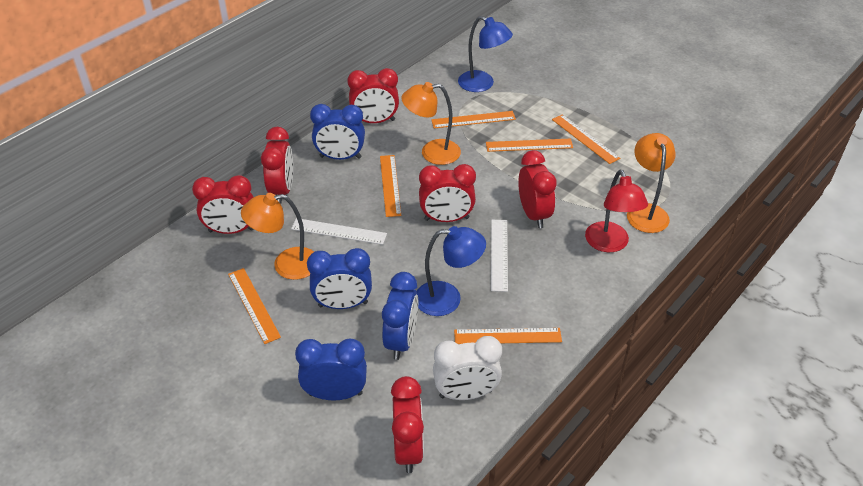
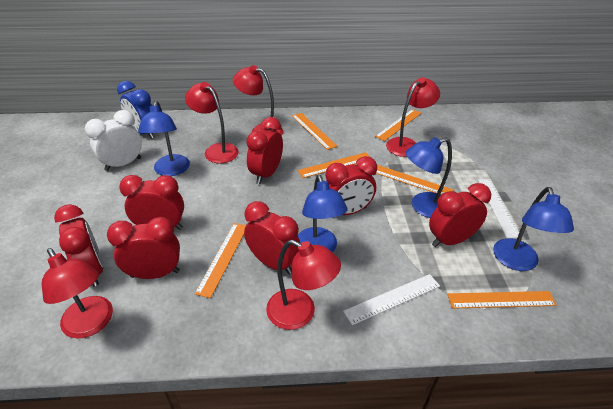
blue clock: [295,339,367,400] [307,248,372,309] [310,104,365,160] [382,272,418,360] = 4 -> [117,81,154,139] = 1
blue lamp: [417,226,486,316] [458,16,513,92] = 2 -> [138,101,190,176] [298,175,347,252] [405,137,452,218] [493,187,574,271] = 4
orange lamp: [241,193,314,280] [401,82,461,165] [627,133,675,233] = 3 -> none = 0
red clock: [192,175,253,234] [261,127,293,204] [347,68,399,123] [391,376,424,473] [419,164,476,222] [518,150,557,228] = 6 -> [54,204,104,287] [107,217,180,279] [119,175,184,230] [244,201,301,274] [246,117,283,184] [325,156,377,215] [429,183,491,247] = 7
red lamp: [585,170,648,252] = 1 -> [42,248,113,339] [185,82,239,163] [233,65,283,136] [266,240,341,330] [386,77,440,157] = 5

